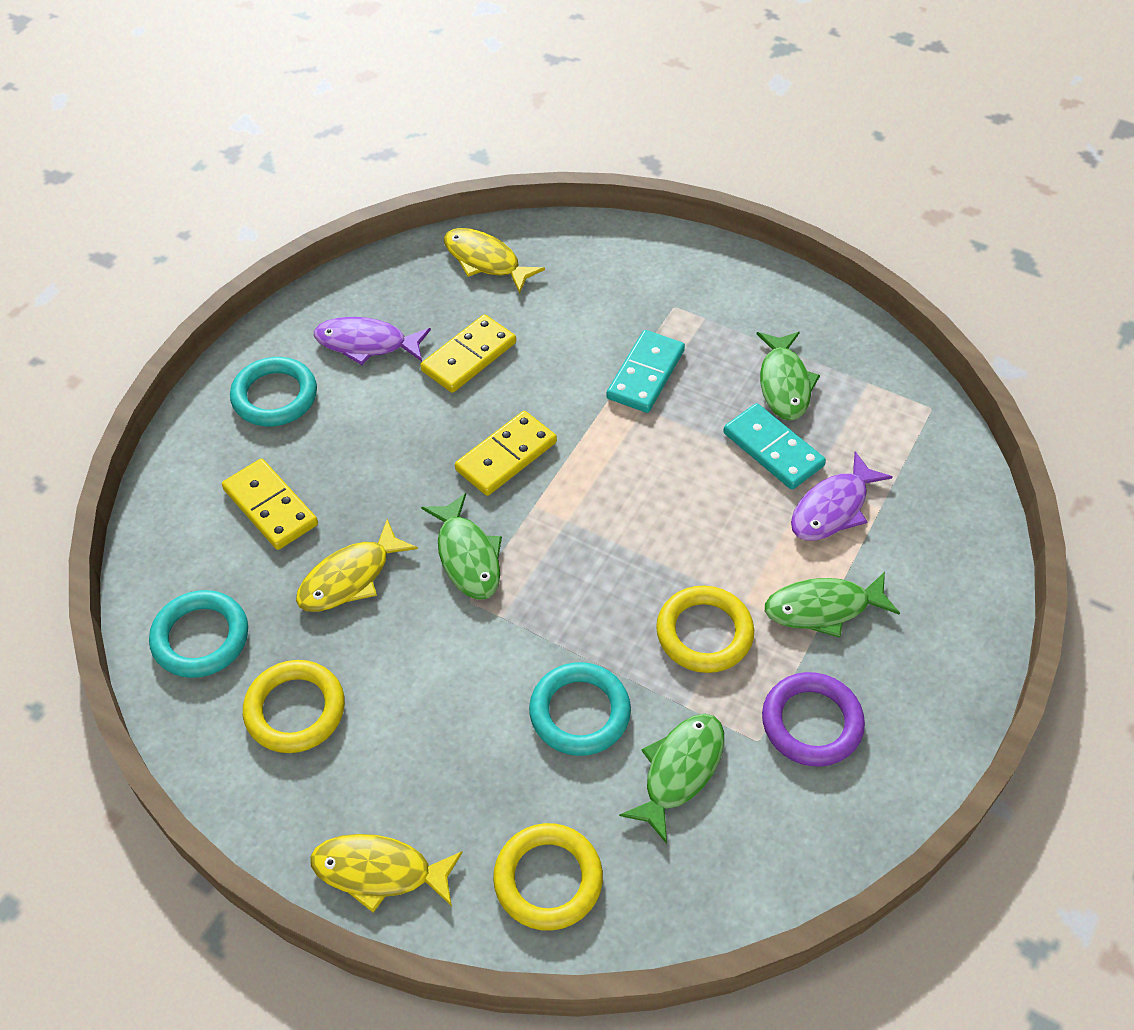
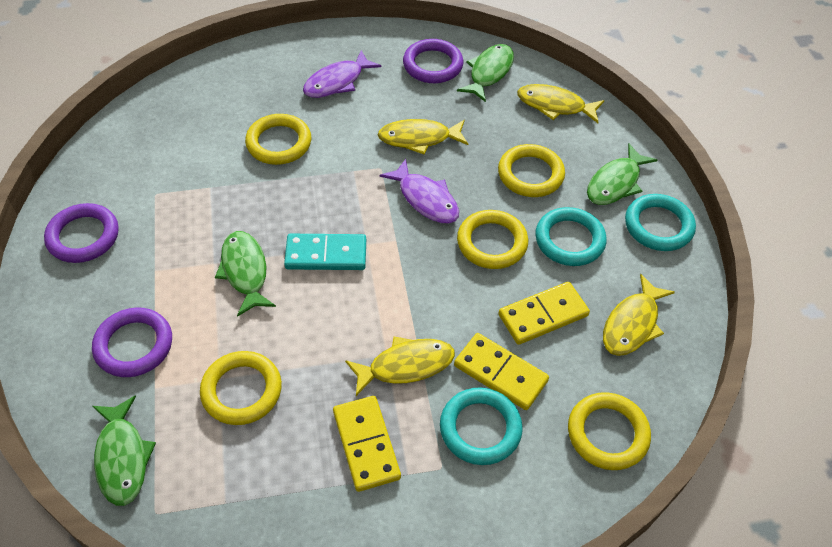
purple ring: [762,672,865,767] = 1 -> [44,203,119,263] [92,308,172,377] [403,39,463,83] = 3
turquoise domino: [606,330,685,413] [723,403,826,490] = 2 -> [284,234,366,270] = 1
yellow fish: [296,519,418,612] [310,834,463,913] [444,228,545,294] = 3 -> [345,337,455,396] [378,119,468,155] [517,84,604,123] [603,274,675,356] = 4
yellow ring: [243,660,345,753] [493,823,603,931] [656,586,754,673] = 3 -> [200,351,282,425] [245,114,311,165] [457,210,528,269] [498,144,565,197] [568,392,651,470] = 5

